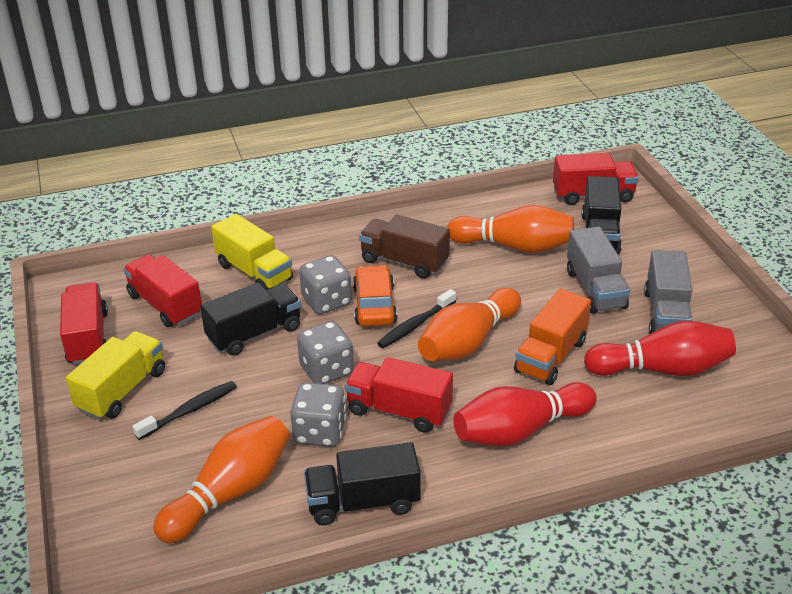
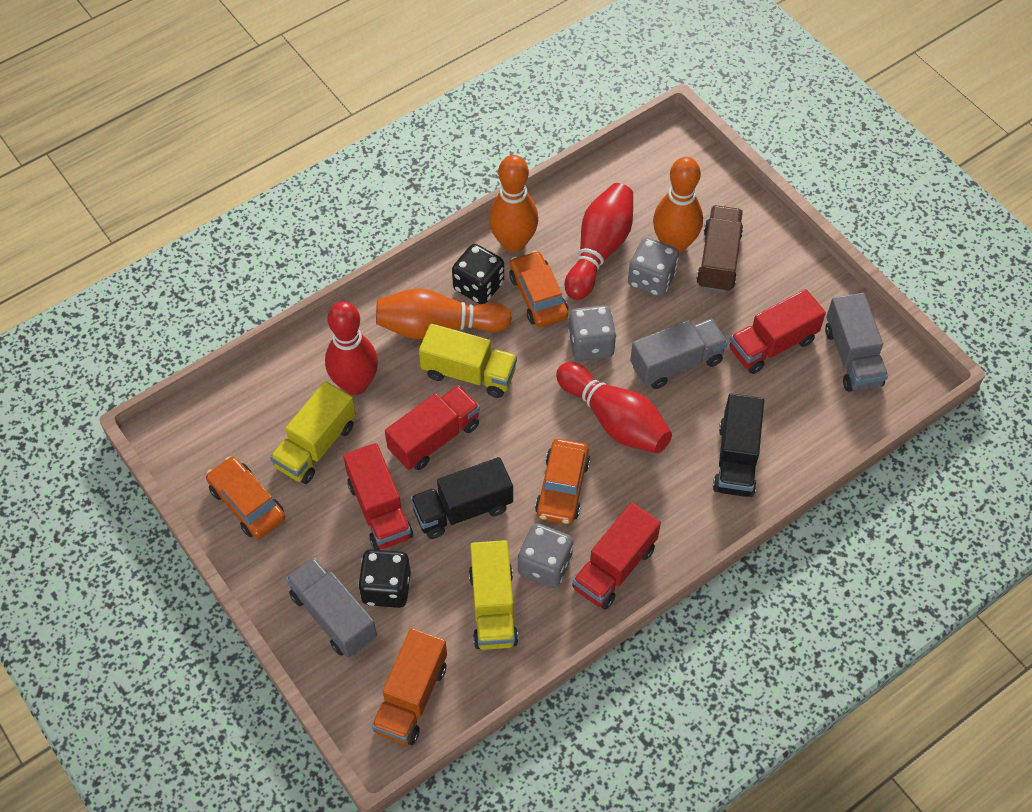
black dice: none = 0 -> [358,549,411,608] [452,244,504,304] = 2
black toothbrush: [132,381,237,440] [377,289,456,348] = 2 -> none = 0
black truck: [200,283,301,356] [304,442,421,526] [581,176,622,254] = 3 -> [410,457,513,539] [713,394,764,497] = 2
grey truck: [567,227,630,314] [644,250,693,334] = 2 -> [286,557,377,658] [630,319,728,389] [825,293,888,392] = 3
orange car: [353,265,397,326] = 1 -> [206,456,285,539] [509,251,568,327] [535,439,590,525] = 3
red bowling pin: [453,382,597,446] [584,321,736,376] = 2 -> [325,301,378,395] [556,362,672,453] [565,183,633,300] = 3
yellow truck: [66,331,165,420] [211,214,293,290] = 2 -> [270,381,356,484] [419,324,517,398] [469,540,518,650] = 3

